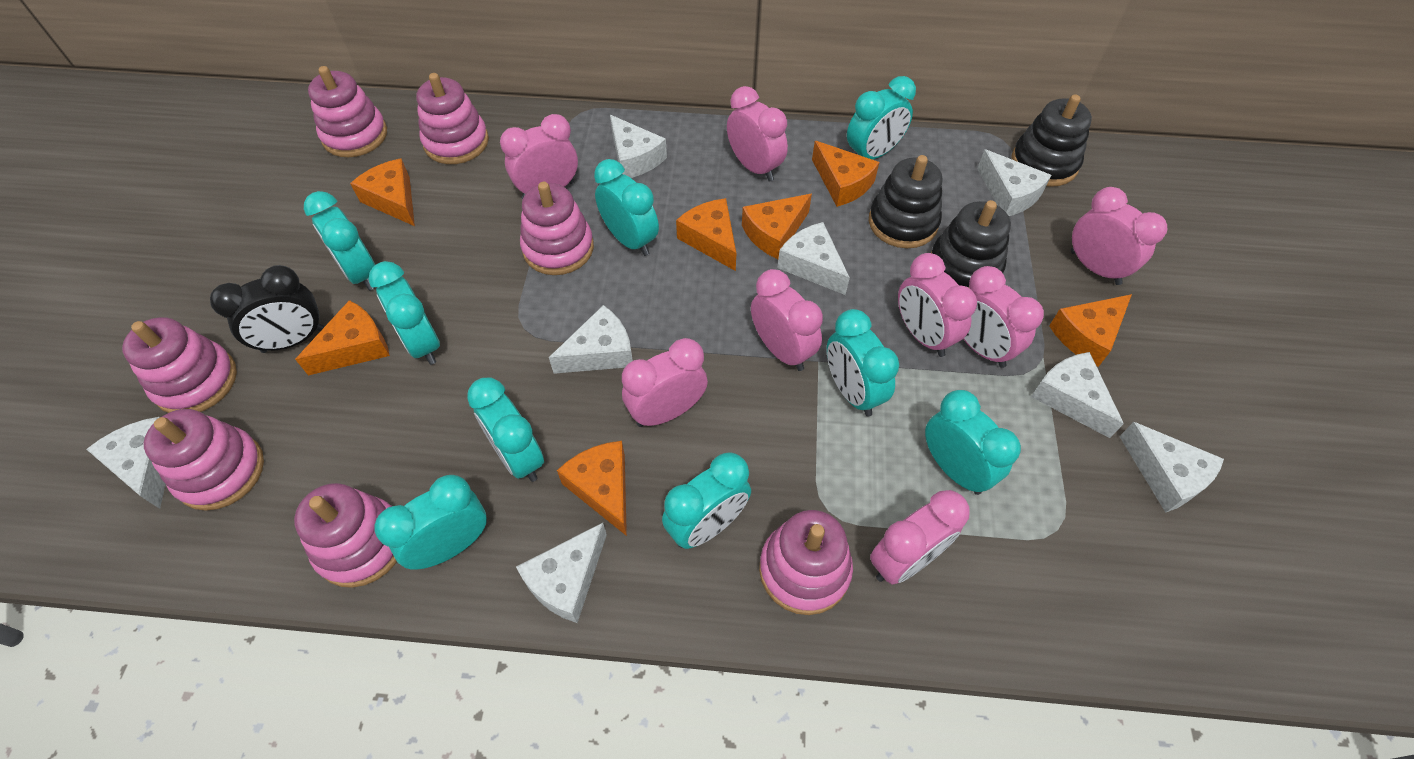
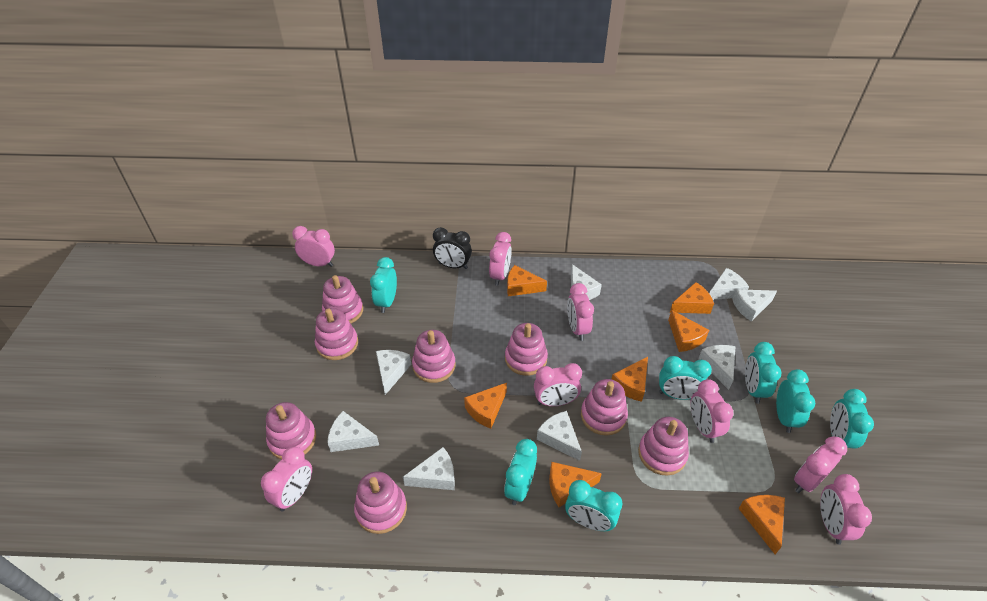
black stacking toy: [869,155,942,248] [931,200,1011,288] [1011,94,1092,187] = 3 -> none = 0
pink stacking toy: [122,317,237,413] [143,409,264,511] [294,483,397,588] [308,66,387,157] [416,73,489,164] [520,182,594,275] [759,510,853,615] = 7 -> [266,402,316,459] [315,308,358,360] [322,275,363,323] [354,471,407,534] [412,330,456,383] [505,323,548,376] [581,379,628,436] [638,417,689,476] = 8
turquoise clock: [304,191,375,291] [369,261,440,365] [375,475,487,570] [467,377,544,482] [594,159,659,256] [662,452,751,549] [827,309,899,416] [847,76,916,159] [925,390,1021,495] = 9 -> [370,257,397,313] [504,439,537,505] [565,480,622,531] [659,356,712,400] [745,342,782,404] [776,369,815,433] [830,389,874,449] = 7

